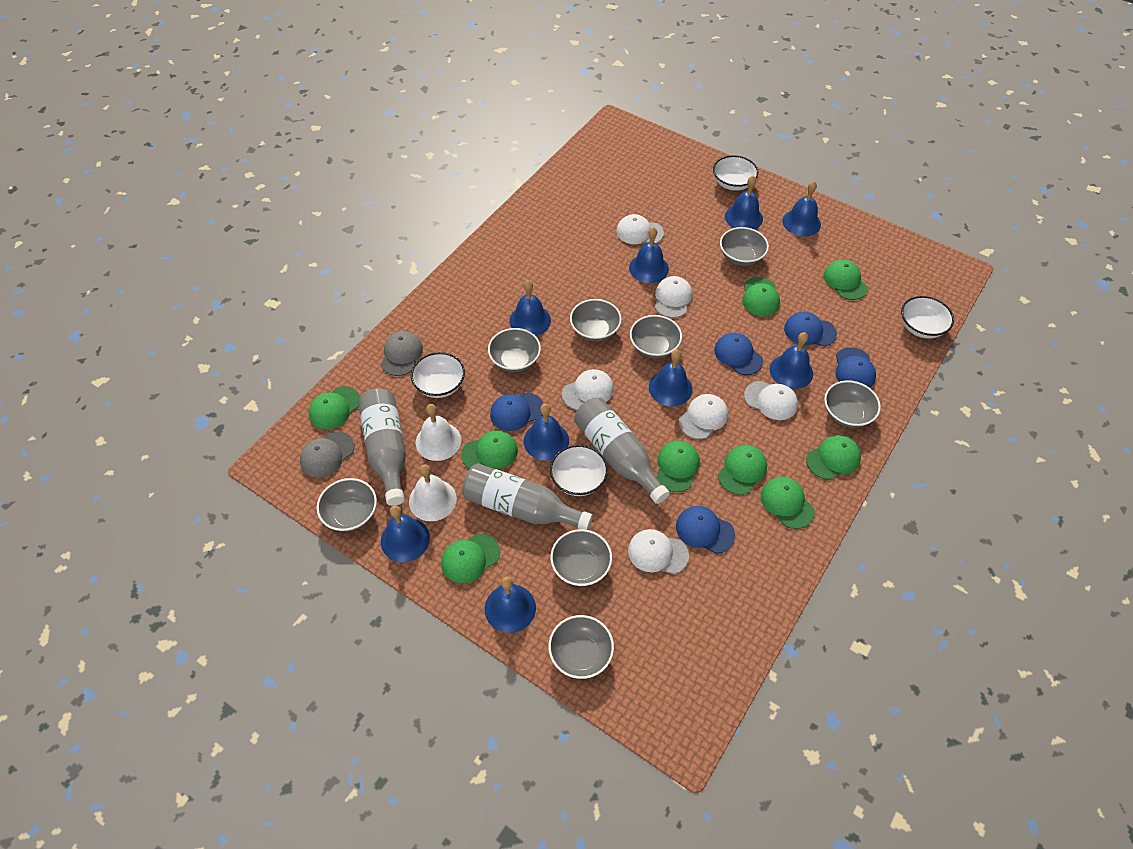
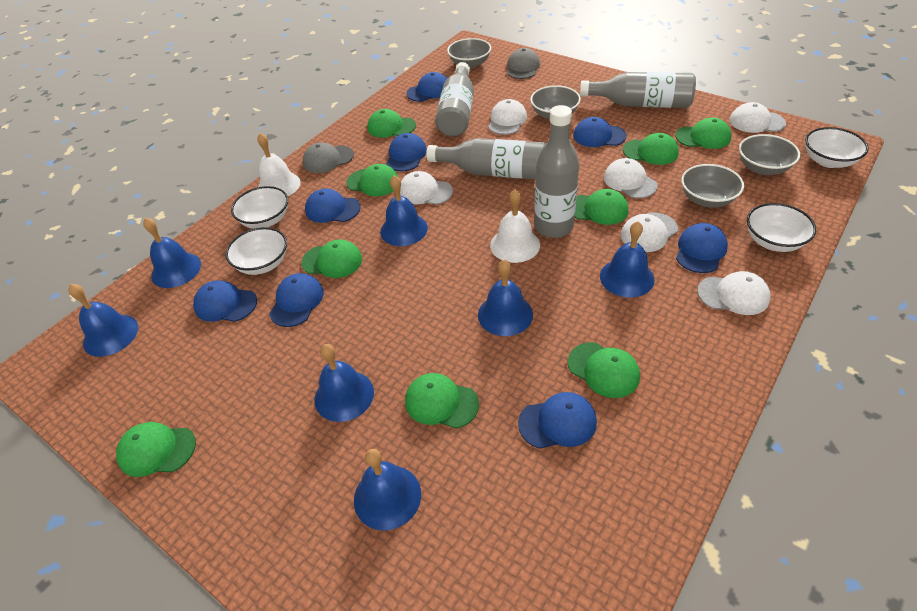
blue bell: [381,505,430,562] [485,577,536,633] [509,280,551,336] [524,404,569,461] [629,227,669,283] [649,350,693,406] [725,176,763,230] [770,332,813,389] [782,181,821,236] = 9 -> [68,284,138,357] [143,217,201,288] [314,344,374,422] [354,449,421,531] [380,175,428,246] [478,260,533,336] [600,221,654,298] = 7
blue cap: [490,392,543,431] [676,506,735,554] [714,333,763,375] [784,312,837,346] [835,347,876,388] = 5 -> [193,280,257,322] [269,273,324,327] [305,189,361,223] [386,133,427,171] [406,72,447,102] [518,392,597,449] [573,117,627,147] [676,223,728,273] = 8
grey bottle: [358,388,406,506] [462,463,593,530] [574,398,670,504] = 3 -> [426,138,546,179] [435,62,474,137] [534,105,579,238] [580,72,696,108] = 4
grey bowl: [317,478,377,532] [488,328,541,372] [548,615,614,679] [550,529,612,586] [570,299,622,342] [630,315,682,359] [720,227,769,266] [824,380,881,428] = 8 -> [447,38,491,69] [530,85,581,120] [681,164,744,208] [739,134,800,175] = 4

